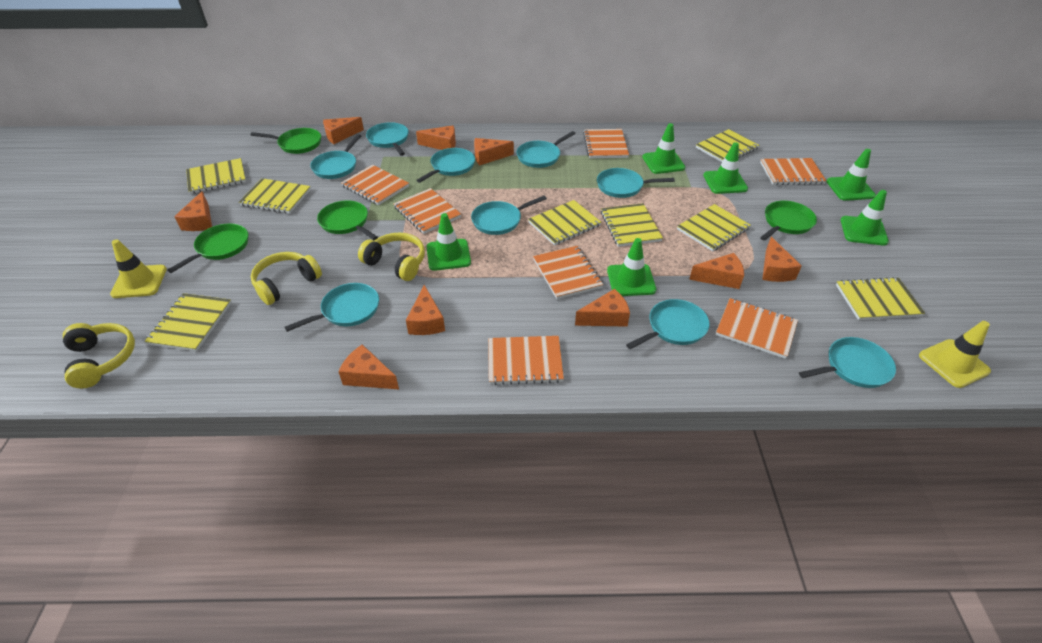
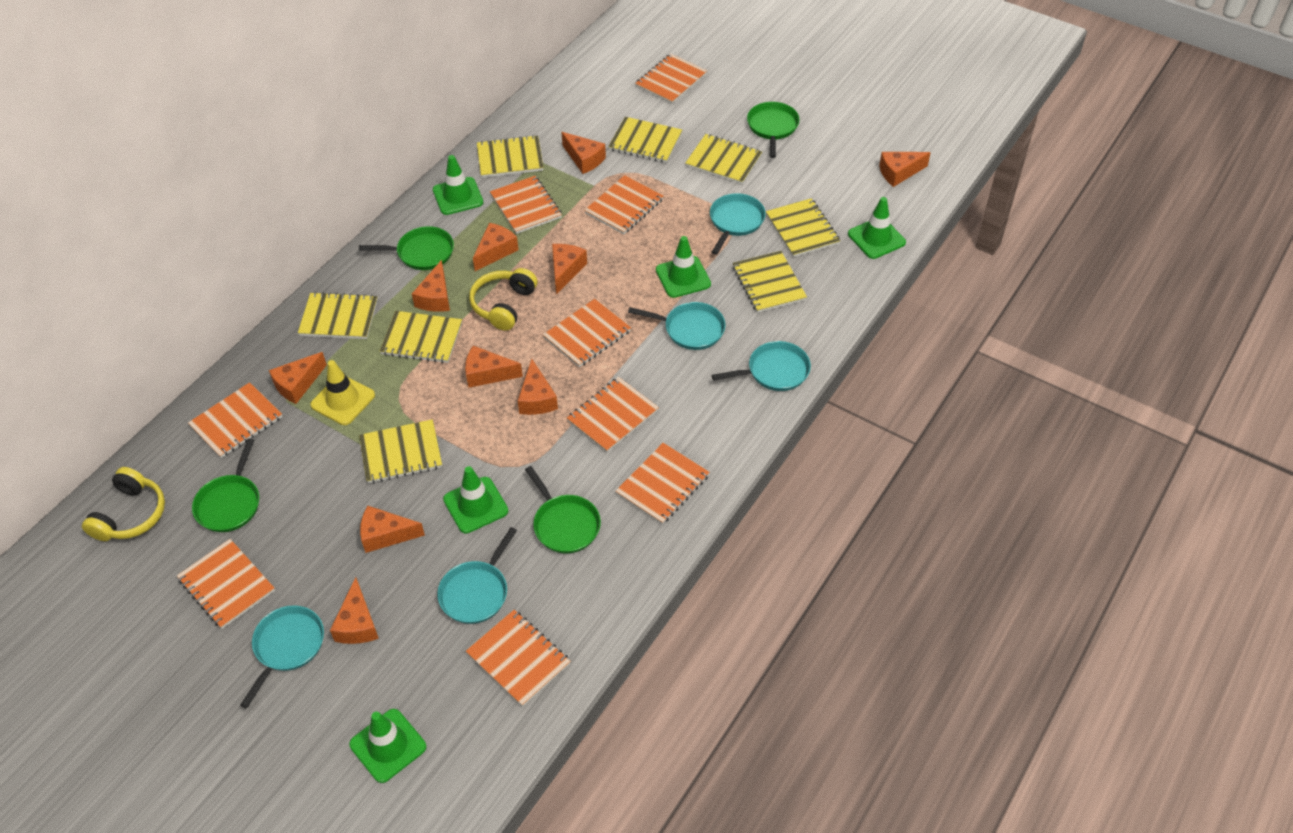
green traffic cone: [426,213,471,271] [607,238,656,296] [642,123,685,174] [703,142,748,194] [826,149,876,201] [840,190,889,246] = 6 -> [349,709,426,783] [433,155,483,215] [443,466,508,533] [656,236,711,298] [848,197,906,259] = 5
orange cheese: [174,191,212,231] [323,117,364,144] [338,344,399,389] [406,285,445,335] [416,125,456,150] [474,138,514,166] [575,289,630,327] [689,253,744,289] [762,237,802,282] = 9 -> [269,352,327,404] [330,577,379,644] [360,505,425,553] [412,260,450,312] [465,346,523,388] [473,223,519,271] [518,359,558,415] [552,244,587,295] [561,132,606,174] [879,152,931,187] = 10
orange notebook: [341,165,409,205] [393,188,461,234] [488,336,564,385] [533,246,603,299] [583,129,629,158] [716,298,798,359] [760,158,827,185] = 7 -> [177,539,275,629] [188,382,283,458] [466,610,571,707] [490,176,562,234] [543,299,631,367] [567,377,659,452] [584,175,664,234] [616,443,710,525] [635,54,707,104] = 9
turquoise pan: [285,283,379,332] [310,134,361,179] [366,122,409,156] [416,148,475,183] [471,196,547,235] [516,131,576,168] [597,168,675,198] [626,299,710,349] [799,337,896,388] = 9 -> [240,605,324,708] [437,527,517,624] [628,302,726,350] [710,193,766,255] [712,341,811,391] = 5
yellow headphones: [63,323,135,388] [251,252,322,305] [358,232,425,281] = 3 -> [82,467,165,541] [469,268,537,331] = 2
yellow traffic cone: [110,239,167,298] [919,321,991,388] = 2 -> [310,360,375,425] = 1

